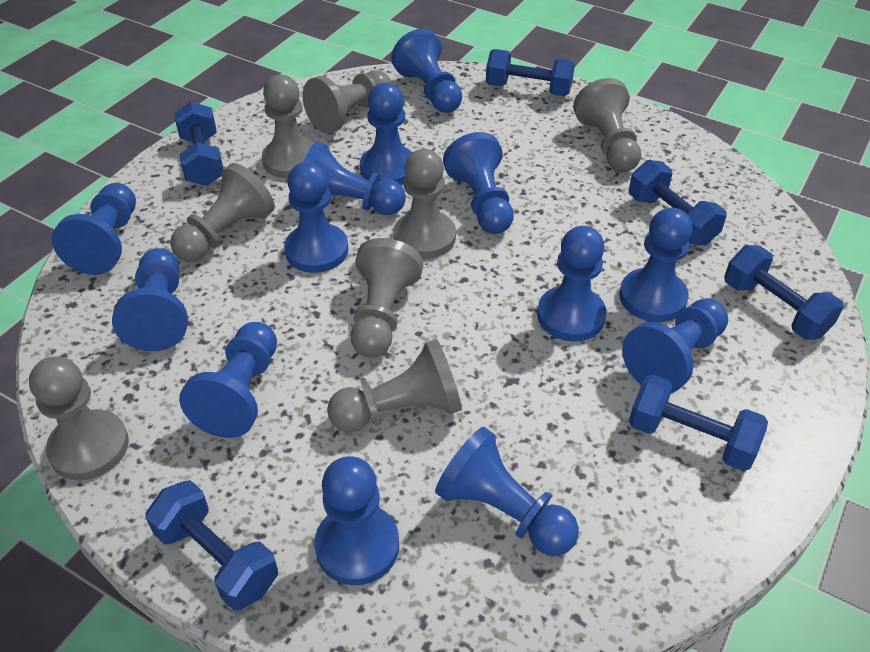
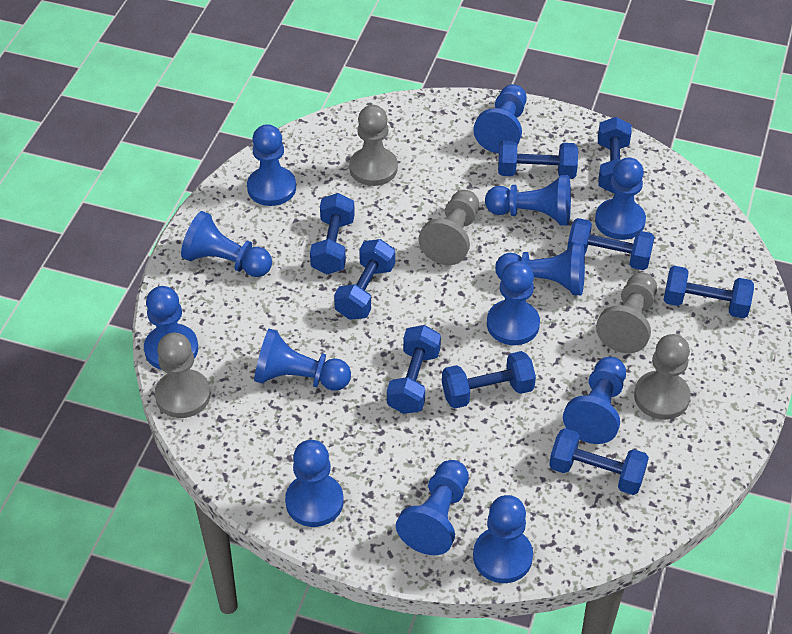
blue dumbbell: [145,480,278,610] [174,102,224,186] [486,49,575,96] [629,160,727,245] [629,374,768,471] [724,245,844,340] = 6 -> [310,193,355,274] [334,239,395,320] [387,325,441,414] [442,351,536,408] [498,140,578,179] [549,428,649,495] [567,218,654,270] [598,117,632,194] [664,266,754,319] = 9
grey pawn: [29,356,129,480] [170,163,275,262] [262,75,314,178] [303,70,392,133] [327,339,462,432] [351,238,423,357] [394,149,456,259] [573,78,641,172] = 8 -> [155,333,211,418] [349,105,398,186] [419,190,479,265] [596,273,657,353] [634,334,691,420] = 5

